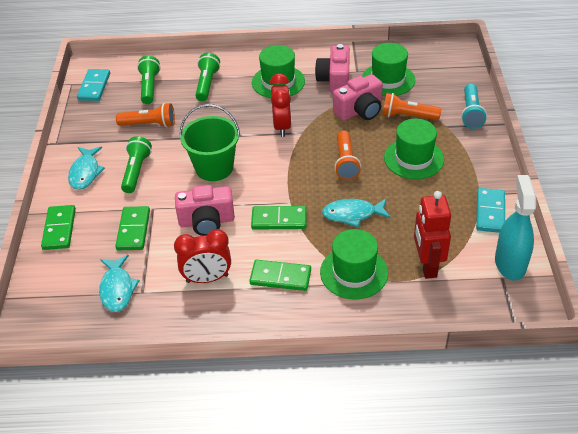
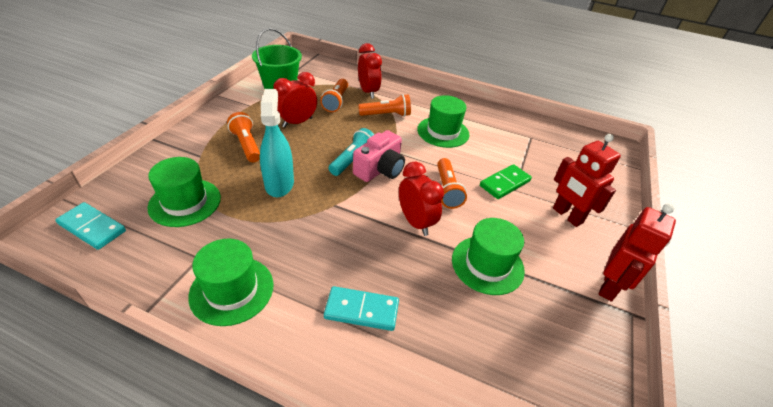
green domino: [41,205,76,250] [115,206,150,250] [249,260,311,291] [251,206,307,230] = 4 -> [480,164,532,199] = 1
green flashlight: [121,136,152,193] [137,56,160,104] [195,53,220,101] = 3 -> none = 0
orange flashlight: [116,103,175,128] [335,131,361,180] [382,93,441,120] = 3 -> [227,112,260,162] [320,79,348,112] [358,94,411,117] [437,158,467,209] = 4
pink camera: [175,185,235,236] [315,44,350,94] [333,74,383,120] = 3 -> [353,130,405,182] = 1
red clock: [174,229,231,283] [270,73,292,137] = 2 -> [274,72,317,127] [358,43,382,99] [399,162,444,236] = 3
red robot: [414,191,451,279] = 1 -> [553,134,621,227] [598,204,676,301] = 2
turquoise fish: [68,147,105,190] [99,255,140,312] [322,198,391,227] = 3 -> none = 0

